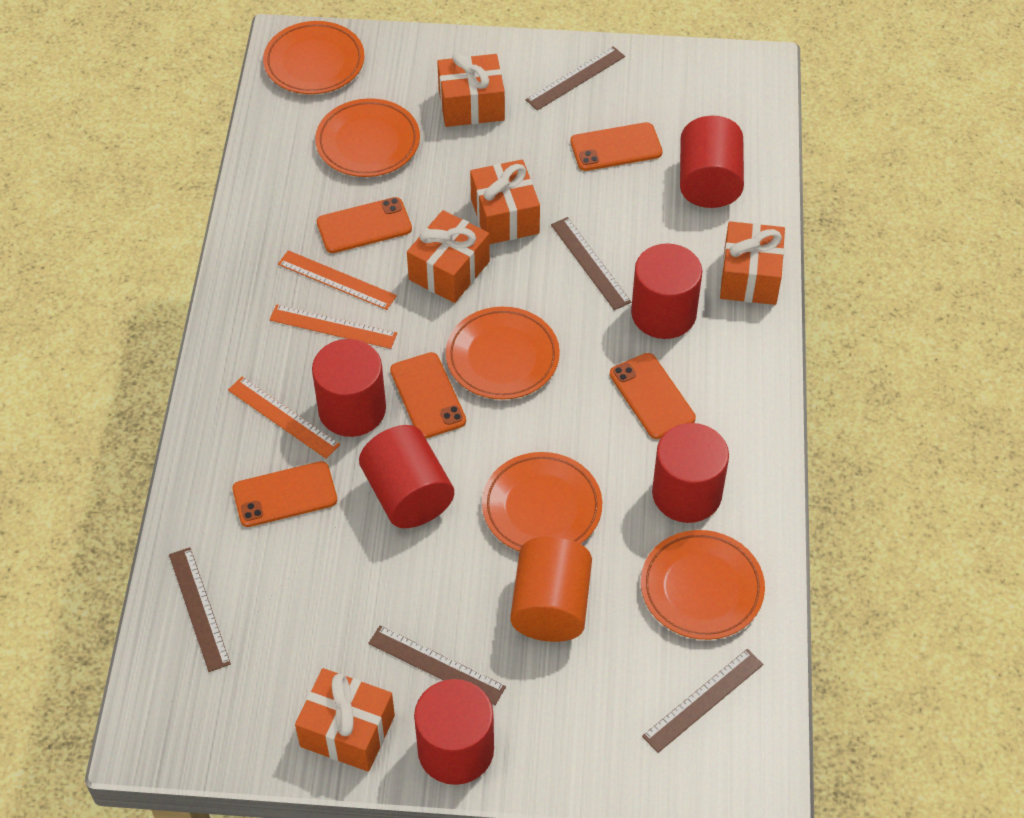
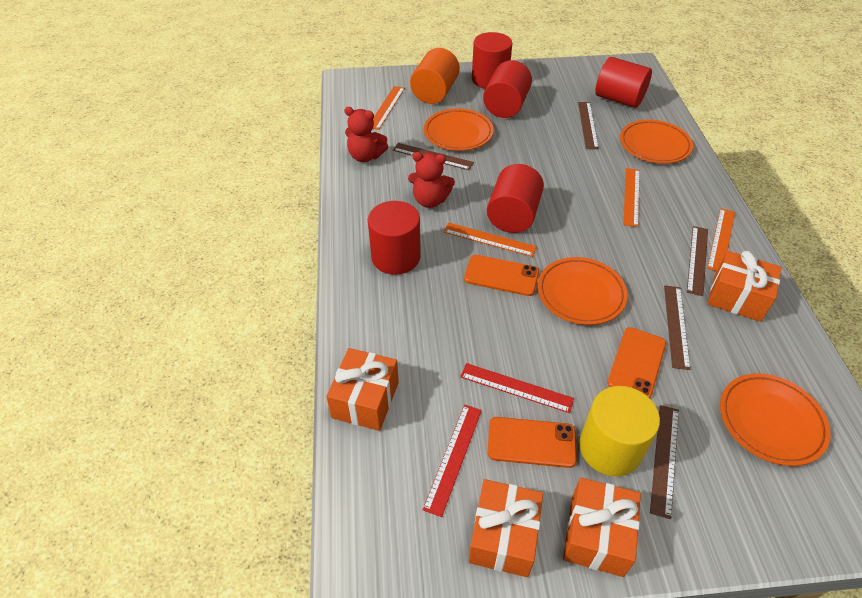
orange gift: [295,668,395,772] [407,210,490,303] [437,53,505,127] [470,159,540,244] [720,222,785,305] = 5 -> [326,348,399,431] [468,479,543,577] [563,477,641,577] [707,251,782,322] = 4
orange phone: [232,461,337,527] [317,197,412,253] [390,352,466,439] [570,122,662,171] [610,353,696,439] = 5 -> [464,255,539,296] [488,417,577,468] [607,327,666,398] = 3
orange plate: [263,21,365,94] [315,98,420,177] [446,307,560,400] [482,452,602,552] [641,530,765,640] = 5 -> [424,108,494,151] [538,257,628,325] [620,120,693,164] [720,373,830,466] = 4
orange ruler: [228,377,340,459] [269,304,397,349] [278,250,397,310] = 3 -> [373,86,405,130] [443,223,537,257] [623,168,640,227] [707,208,735,271] = 4
red cylinder: [312,339,386,437] [359,425,454,528] [414,679,494,785] [631,243,702,339] [652,423,729,523] [680,116,744,208] = 6 -> [368,201,421,275] [472,32,512,89] [483,60,532,118] [487,164,544,233] [595,57,652,108] = 5
red ruler: none = 0 -> [423,405,482,517] [460,363,574,413] = 2
red teddy bear: none = 0 -> [344,107,388,162] [408,152,455,208] = 2
yellow cylinder: none = 0 -> [579,386,660,476] = 1

